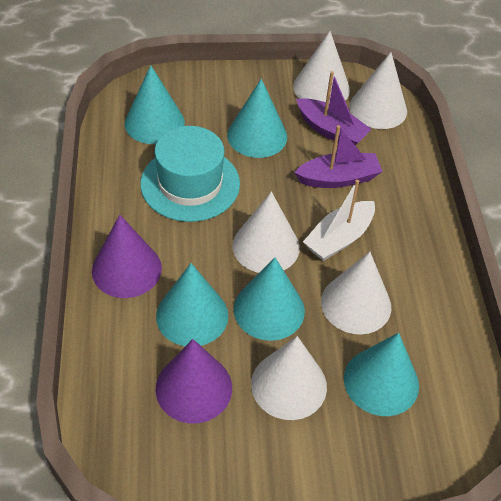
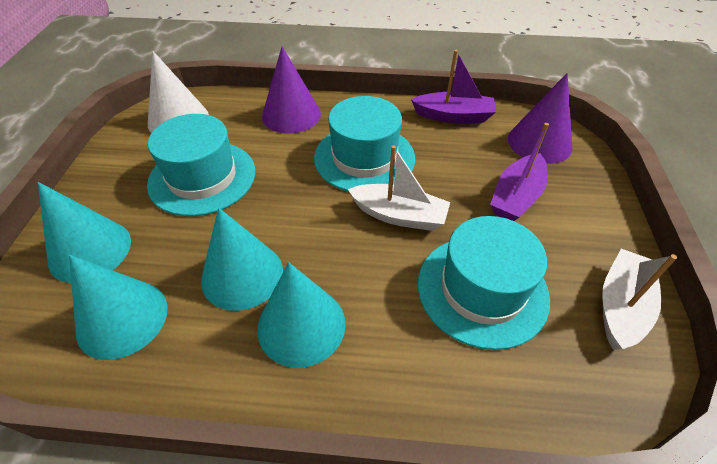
turquoise cone: [124,65,185,144] [156,263,228,346] [227,79,287,158] [233,257,305,341] [344,333,419,416] = 5 -> [38,182,131,283] [69,255,168,360] [201,208,283,311] [257,262,346,368] = 4
turquoise hat: [140,126,240,222] = 1 -> [147,114,255,216] [314,96,415,192] [418,216,550,350] = 3
white boat: [303,180,375,261] = 1 -> [348,145,450,231] [602,249,677,350] = 2
white cone: [232,191,300,273] [251,336,327,420] [293,31,350,103] [321,252,391,335] [349,52,407,129] = 5 -> [148,51,209,133] = 1

